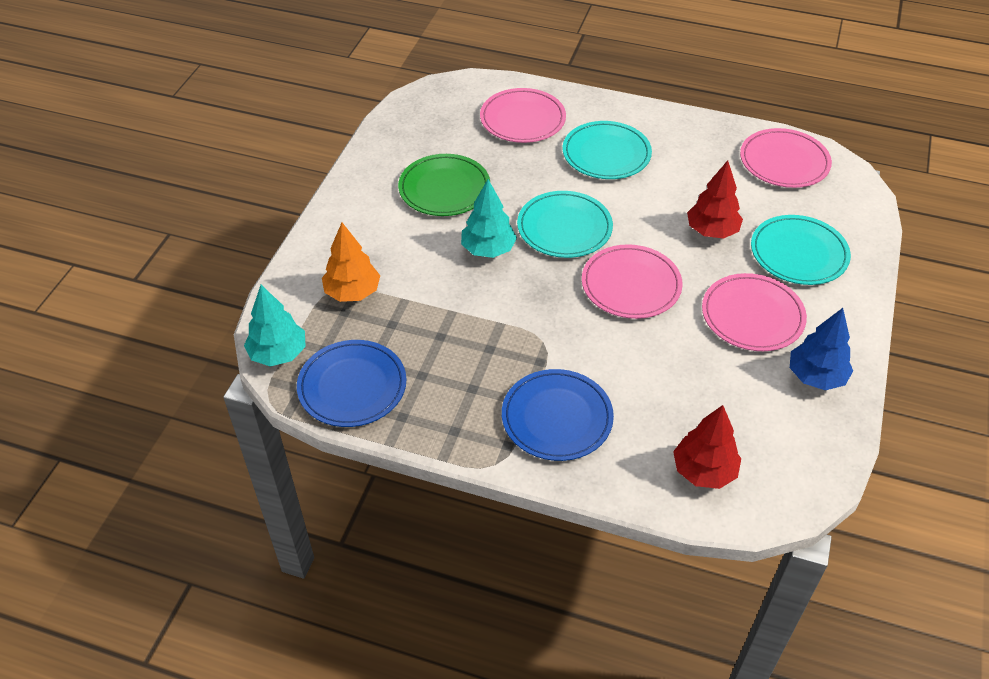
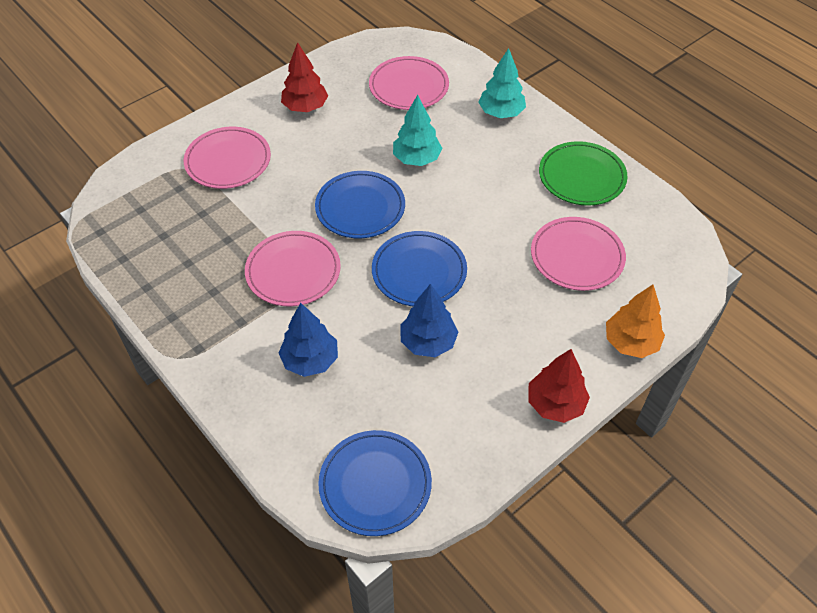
blue plate: [297,340,406,427] [502,369,614,461] = 2 -> [315,171,405,238] [318,430,432,536] [372,231,467,306] = 3
blue tree: [790,308,853,390] = 1 -> [279,303,338,377] [400,284,458,357] = 2
turquoise plate: [517,191,613,258] [562,121,652,179] [751,215,851,285] = 3 -> none = 0

